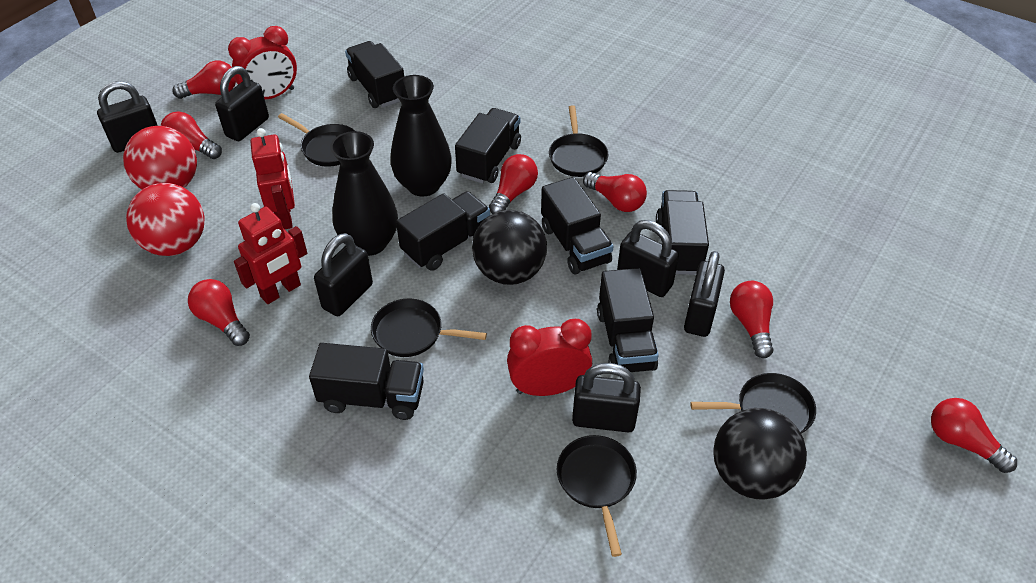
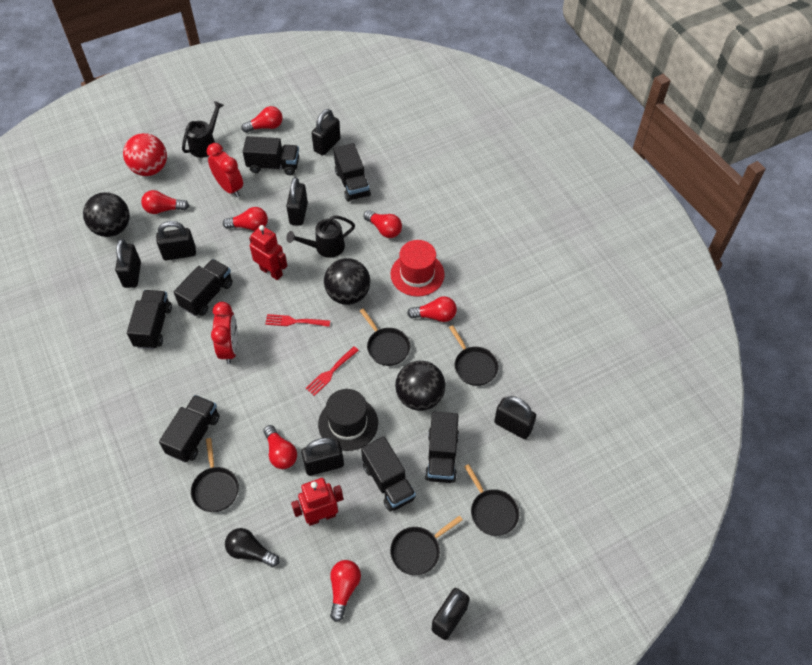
black ball: [472,210,547,285] [713,408,807,499] = 2 -> [83,192,130,237] [324,258,370,305] [395,361,445,411] = 3
black hat: none = 0 -> [318,389,378,451] = 1
black light bulb: none = 0 -> [225,528,279,567] = 1
black padlock: [97,81,158,153] [215,66,269,141] [314,233,373,316] [572,363,641,433] [617,220,679,297] [684,251,725,337] = 6 -> [115,239,141,288] [156,221,196,260] [286,177,308,225] [301,438,344,476] [312,109,341,155] [432,588,470,640] [494,396,536,439] = 7
black vase: [330,131,398,256] [391,75,452,196] = 2 -> none = 0
black watering can: none = 0 -> [182,101,224,158] [286,215,355,258] = 2
red ball: [123,126,197,189] [126,183,205,256] = 2 -> [123,133,167,176] = 1
red fork: none = 0 -> [265,314,330,327] [305,346,359,396] = 2
red hat: none = 0 -> [390,240,445,297] = 1

